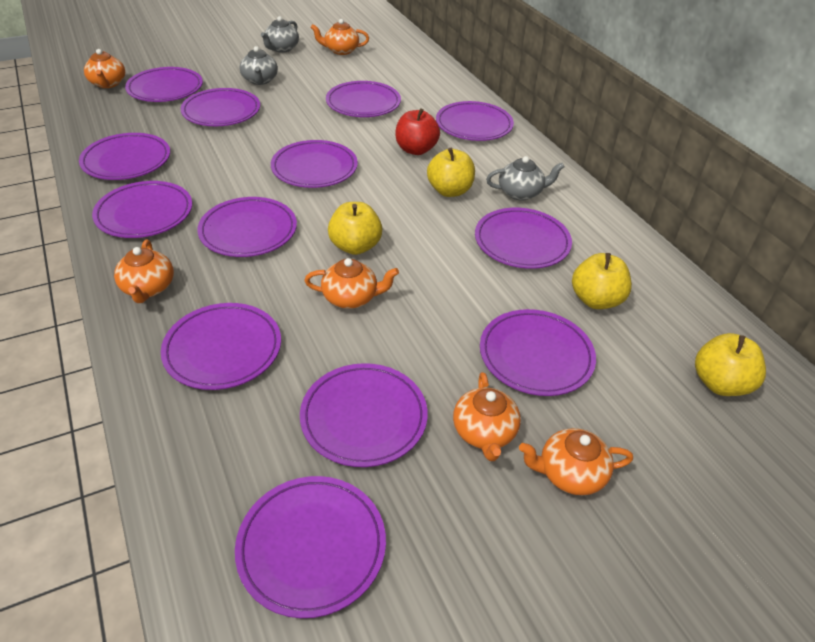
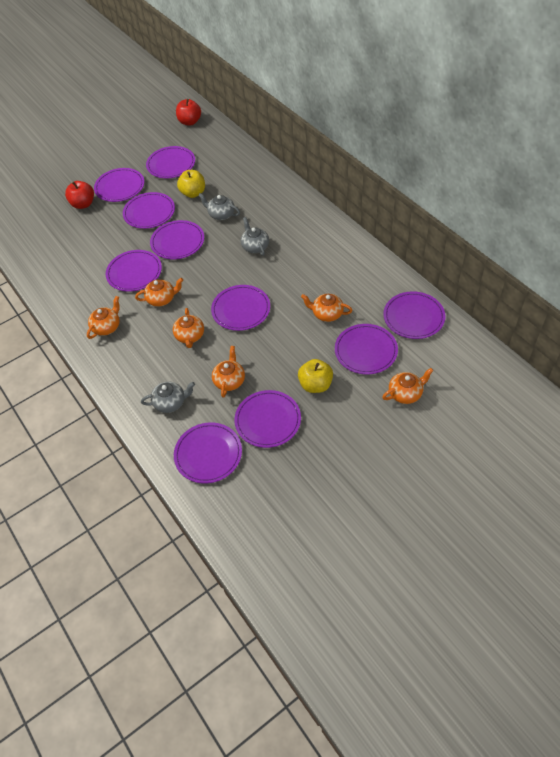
purple plate: [79,133,170,180] [92,181,192,238] [125,67,203,102] [161,303,281,390] [180,88,260,126] [197,197,297,257] [235,476,386,618] [271,140,358,188] [300,363,428,467] [326,81,401,117] [436,101,514,141] [475,208,572,269] [480,309,596,396] = 13 -> [94,168,145,202] [106,250,162,292] [123,192,175,229] [146,146,195,179] [150,220,204,259] [174,422,242,484] [211,285,270,331] [234,390,301,448] [335,324,398,374] [383,291,445,339] = 10
red apple: [395,108,440,155] = 1 -> [65,181,94,209] [176,99,201,125] = 2
yellow apple: [328,202,382,255] [427,148,475,197] [572,253,632,309] [695,333,766,396] = 4 -> [177,170,205,198] [298,359,333,393] = 2

